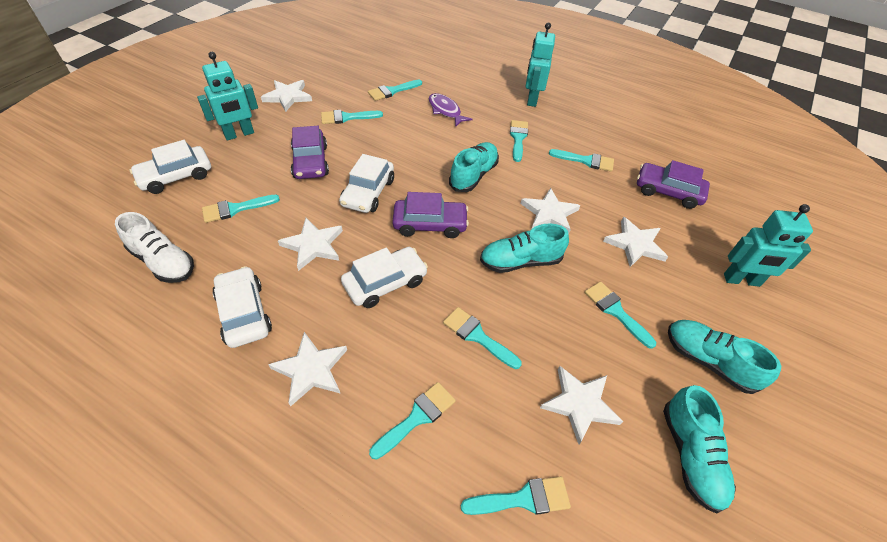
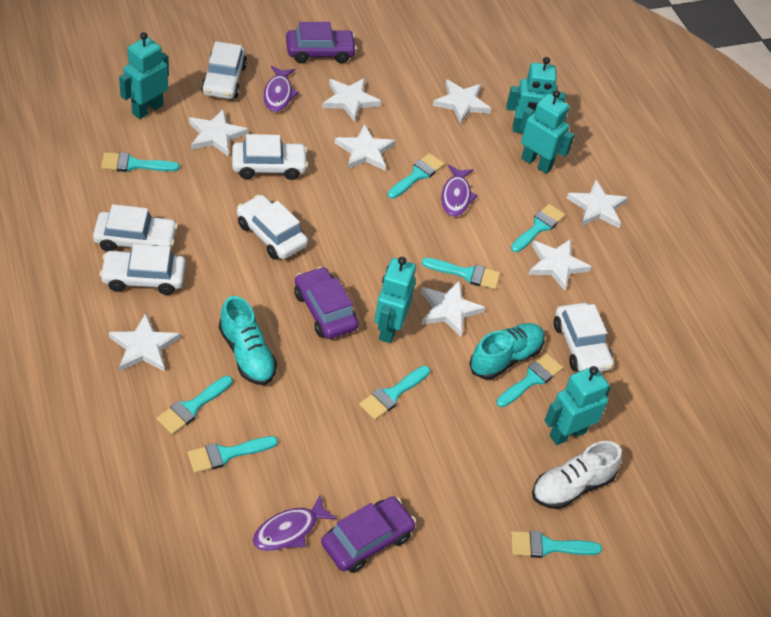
purple fish: [429,93,473,127] = 1 -> [253,495,337,551] [263,66,299,112] [441,165,478,217] = 3
turquoise robot: [197,52,258,140] [526,23,555,107] [724,204,813,287] = 3 -> [119,32,169,119] [375,257,416,343] [506,57,566,133] [519,90,575,174] [544,366,611,445] = 5
turquoise shoe: [449,142,499,192] [480,224,569,273] [663,385,736,513] [668,320,781,394] = 4 -> [219,296,277,385] [469,323,545,380] = 2
white car: [130,140,211,194] [213,266,272,348] [339,154,394,213] [341,247,428,308] = 4 -> [93,204,178,251] [99,244,186,295] [201,41,247,99] [232,134,308,180] [237,195,308,260] [554,303,614,372] = 6
white star: [261,80,312,112] [268,332,347,407] [278,218,343,271] [521,188,580,234] [540,366,623,444] [603,217,668,267] = 6 -> [109,313,180,372] [189,109,248,157] [322,78,381,122] [335,124,395,170] [421,280,485,337] [433,79,491,124] [528,239,592,291] [567,180,628,228] = 8

